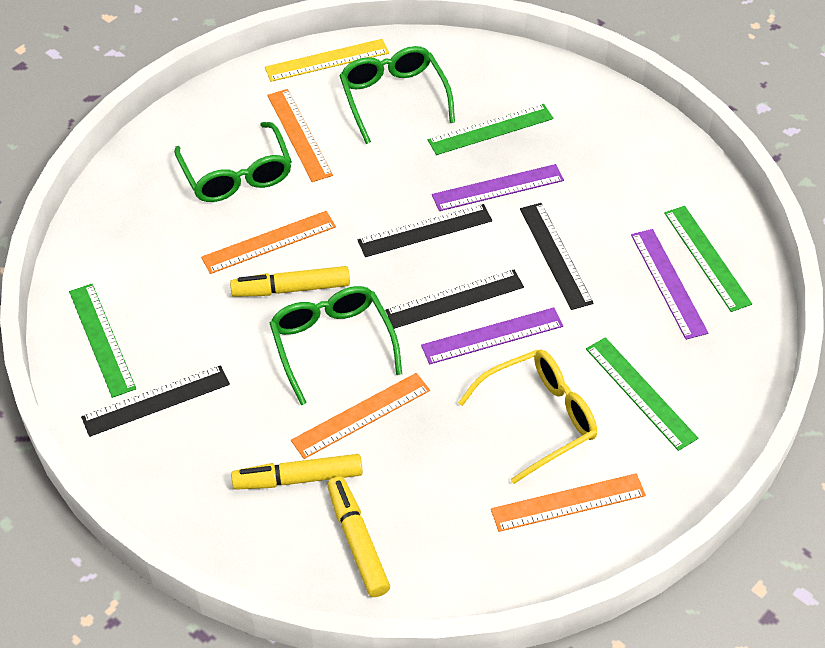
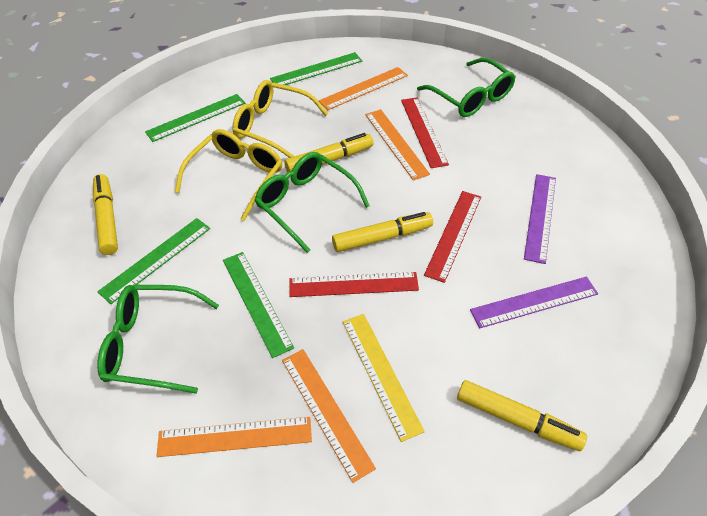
black ruler: [81,365,230,437] [357,204,492,257] [385,270,524,329] [520,203,594,310] = 4 -> none = 0
purple ruler: [421,308,563,364] [432,164,564,211] [631,229,708,340] = 3 -> [470,277,598,328] [524,174,556,264] = 2
red ruler: none = 0 -> [289,272,419,297] [401,97,449,168] [424,191,481,283] = 3
yellow glasses: [458,350,597,484] = 1 -> [175,129,282,221] [232,80,329,158] = 2
yellow marker: [230,266,350,297] [231,454,363,490] [327,476,390,597] = 3 -> [93,174,118,255] [285,133,374,172] [332,212,433,252] [457,380,587,451] = 4

